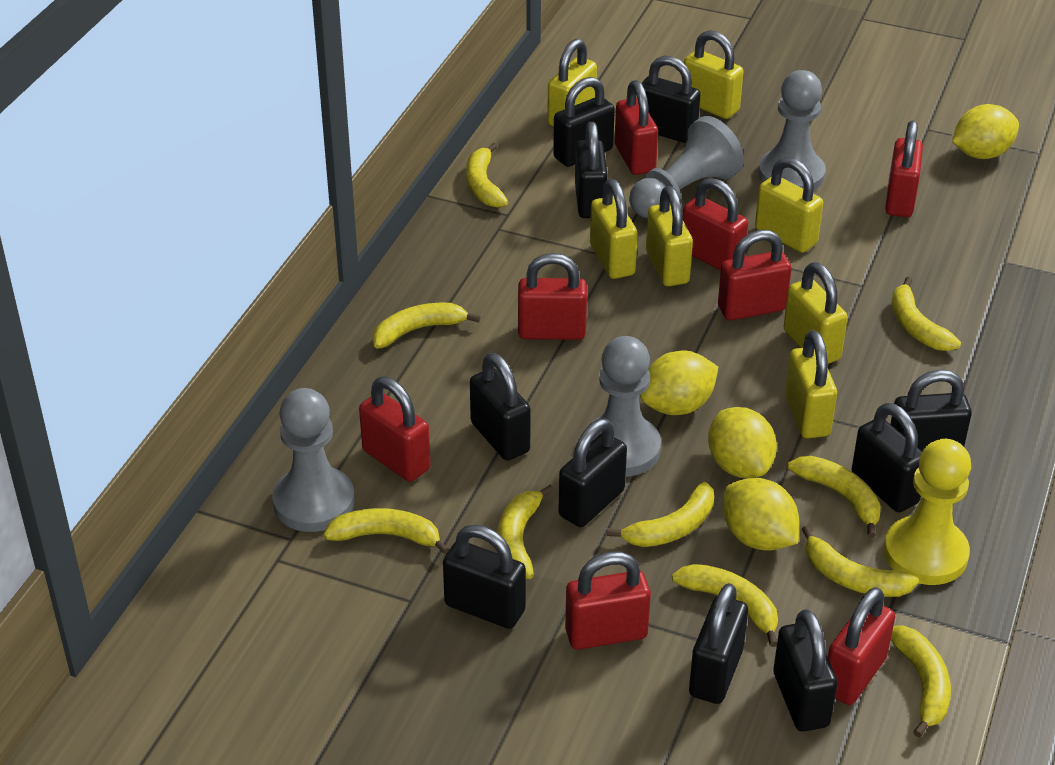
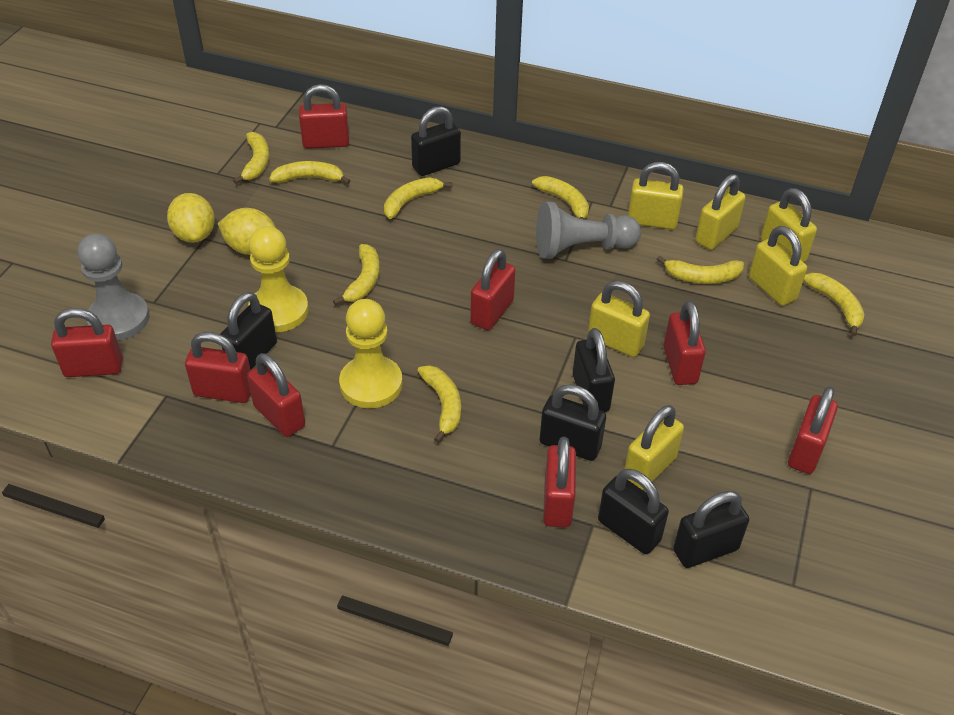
black padlock: [443,525,526,629] [470,353,531,461] [553,77,615,167] [558,418,627,527] [575,122,608,218] [642,56,701,143] [689,583,748,704] [773,609,837,731] [852,403,922,512] [890,370,972,451] = 10 -> [220,292,277,370] [411,106,461,176] [540,384,606,461] [573,328,615,412] [598,469,669,554] [673,491,749,568] = 6
grey pawn: [272,388,355,532] [586,336,661,477] [629,116,744,218] [758,70,826,191] = 4 -> [78,234,149,341] [536,202,641,259] = 2
yellow banana: [323,508,450,555] [372,303,481,349] [466,143,508,208] [498,485,554,579] [607,482,714,547] [672,564,778,647] [788,456,880,538] [802,526,919,597] [891,625,951,737] [892,277,961,351] = 10 -> [233,132,269,184] [269,161,350,184] [333,244,380,305] [384,177,452,219] [417,365,461,443] [532,176,589,219] [657,255,744,284] [804,273,865,336] = 8
yellow lemon: [640,351,718,415] [708,407,777,478] [723,478,799,551] [952,104,1019,159] = 4 -> [167,193,215,243] [218,208,276,255] = 2
yellow padlock: [547,39,597,126] [590,179,638,279] [646,186,693,286] [684,30,743,119] [755,157,823,253] [784,262,848,364] [785,330,837,438] = 7 -> [588,281,650,357] [624,405,684,490] [628,162,684,229] [695,174,746,250] [749,226,807,306] [761,188,817,262] = 6
yellow pawn: [884,439,971,585] = 1 -> [248,226,309,332] [339,299,403,408] = 2

